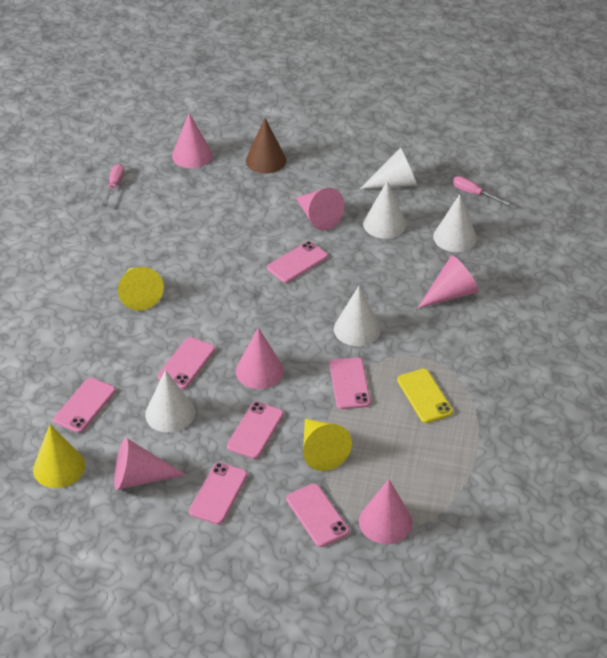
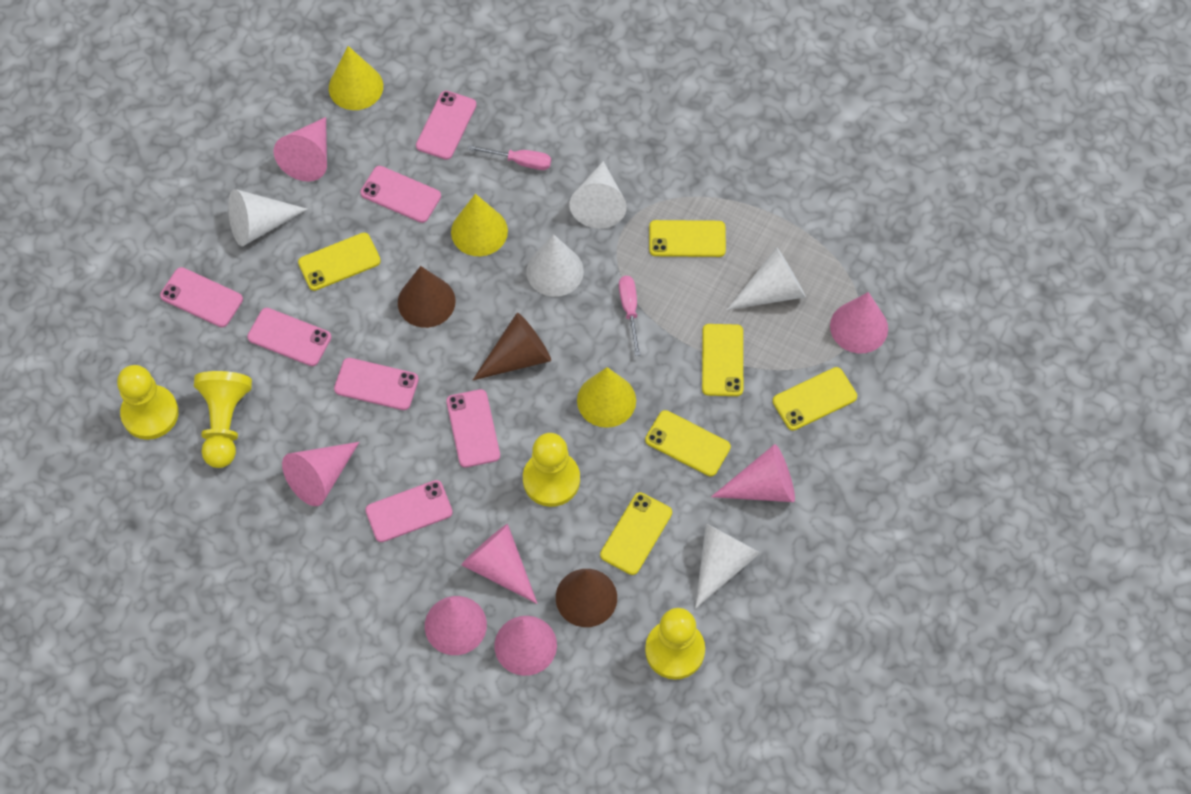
brown cone: [246,118,286,174] = 1 -> [398,266,456,328] [473,313,551,380] [556,569,617,627] = 3
pink cone: [114,438,186,490] [172,113,213,168] [236,327,284,389] [296,188,344,231] [359,479,413,544] [417,255,479,309] = 6 -> [274,117,327,182] [282,442,359,506] [425,596,487,655] [461,524,538,604] [495,616,557,676] [711,444,795,502] [830,292,888,353] = 7
yellow pawn: none = 0 -> [117,365,179,440] [194,371,252,468] [523,433,580,507] [645,608,705,680] = 4
yellow phone: [397,369,453,423] = 1 -> [298,233,381,291] [600,492,672,575] [645,410,731,477] [649,220,726,257] [702,324,743,396] [773,367,857,431] = 6

